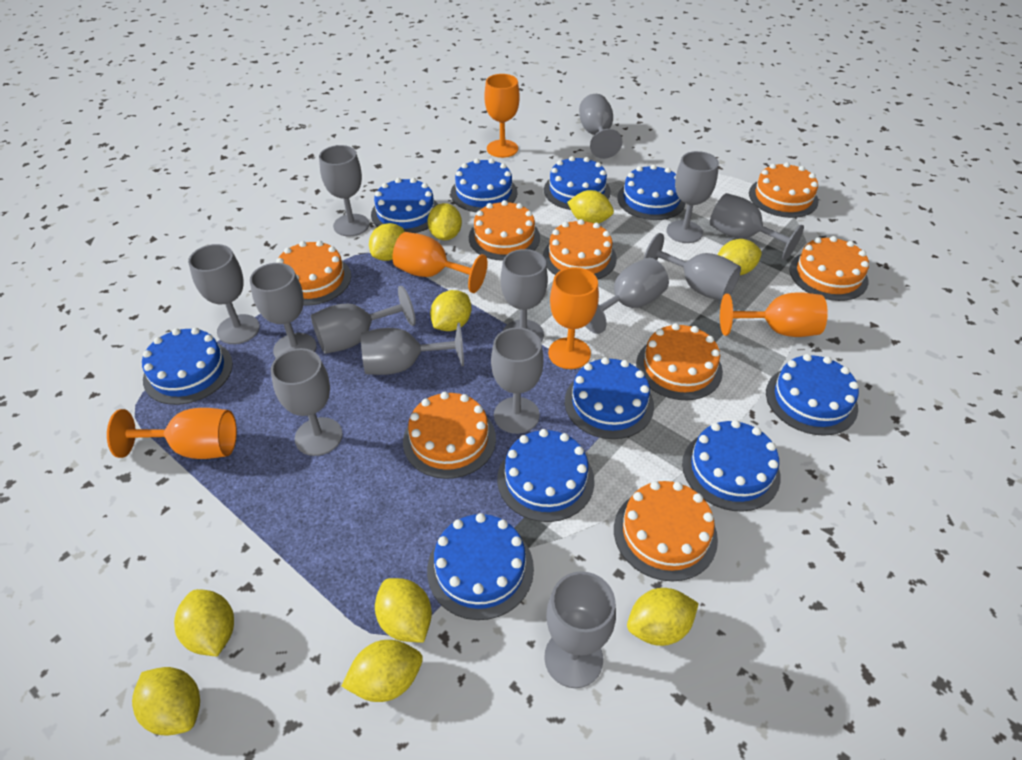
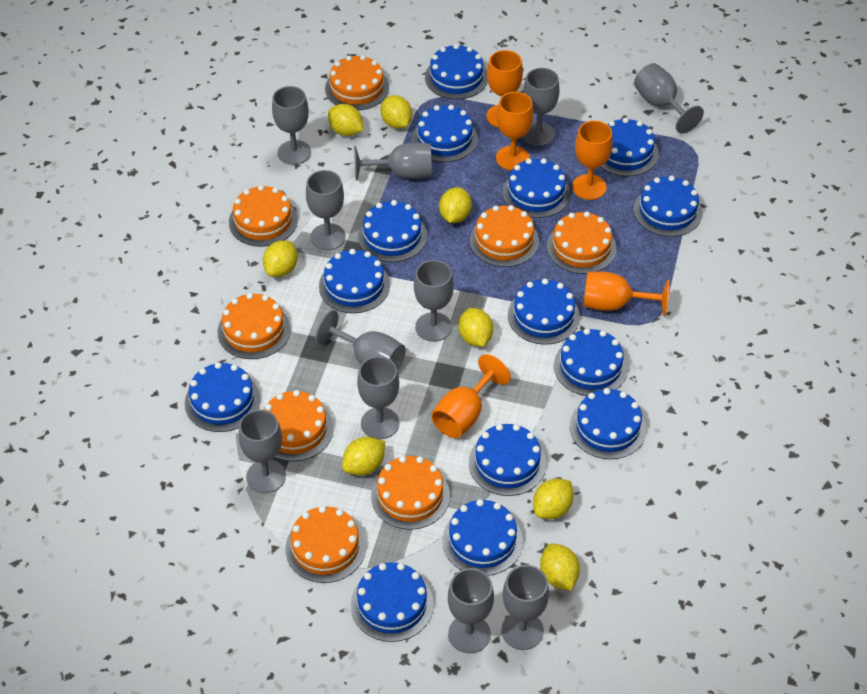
blue cake: [142,328,233,405] [371,178,438,233] [427,513,534,620] [451,159,518,213] [497,429,595,522] [544,156,611,210] [565,357,654,439] [617,164,686,220] [682,420,781,512] [766,354,859,436] = 10 -> [185,362,260,432] [319,249,390,313] [351,562,434,642] [358,200,427,262] [412,105,478,162] [425,44,488,99] [442,499,523,576] [469,424,546,496] [503,158,570,218] [508,279,580,345] [554,328,628,396] [570,388,646,459] [601,118,659,176] [634,176,702,237] = 14
grey goblet: [188,244,260,344] [250,263,317,358] [271,348,343,456] [311,286,416,354] [319,145,370,236] [361,323,464,375] [491,327,544,434] [501,249,548,342] [544,571,616,688] [579,94,622,159] [585,258,669,334] [644,233,741,301] [666,151,719,243] [710,193,804,261] = 14 -> [238,410,286,493] [272,86,311,165] [306,170,346,250] [316,310,405,371] [354,142,432,181] [357,356,399,439] [414,260,454,342] [448,568,494,653] [501,565,549,650] [523,68,560,146] [634,63,704,134] = 11
yellow lemon: [132,667,200,735] [174,589,234,656] [342,640,423,702] [369,223,405,261] [375,578,432,643] [427,203,462,240] [430,290,471,331] [567,190,614,223] [627,588,699,646] [718,239,762,275] = 10 -> [263,241,298,277] [328,104,363,136] [342,437,385,476] [380,95,412,129] [439,187,472,223] [458,308,493,347] [533,479,574,519] [540,543,580,591] = 8

